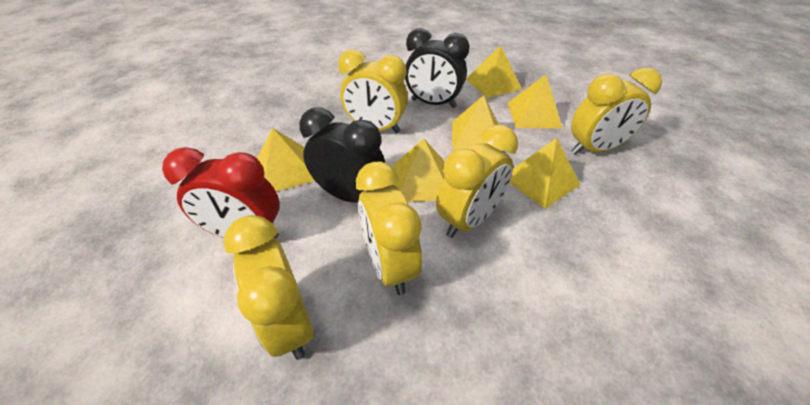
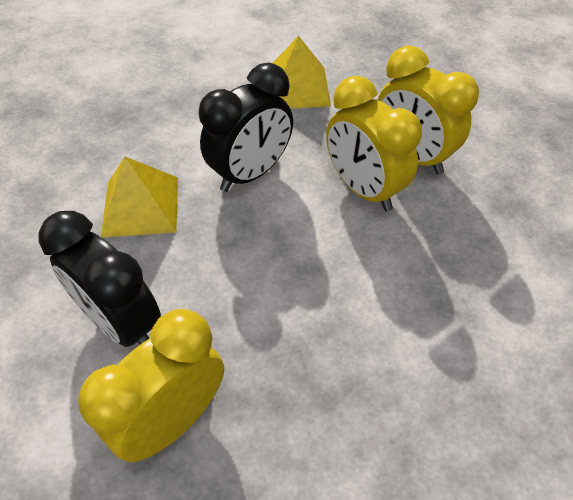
red clock: [162,147,279,238] = 1 -> none = 0
yellow clock: [223,215,314,360] [338,49,408,134] [356,161,422,295] [436,124,518,238] [571,68,662,155] = 5 -> [78,309,224,462] [326,76,422,211] [378,46,479,174] = 3
yellow pyramid: [257,128,315,192] [394,139,445,202] [452,95,503,152] [466,45,522,98] [508,75,562,128] [510,138,581,209] = 6 -> [101,157,178,238] [273,36,331,108] = 2

